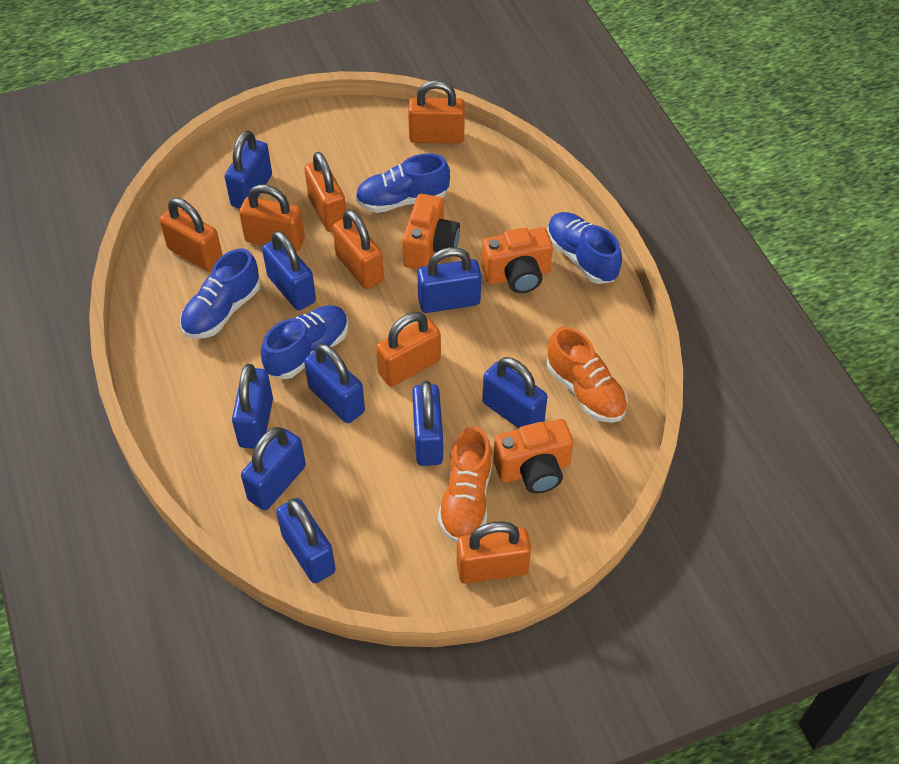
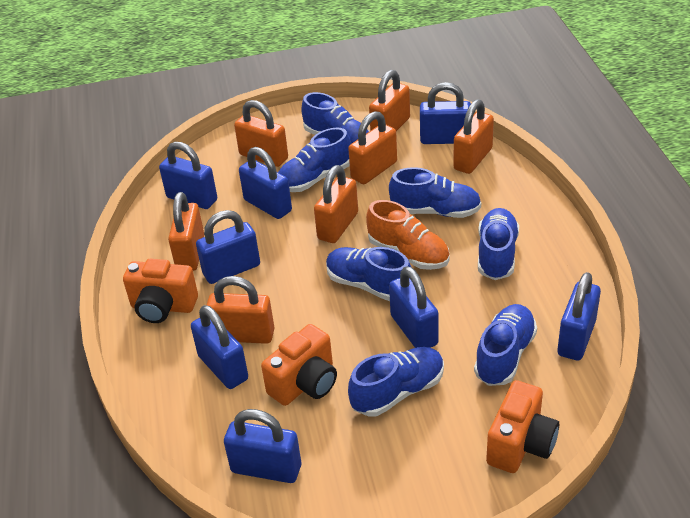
blue padlock: [225,130,272,209] [232,364,273,449] [241,427,306,510] [262,231,316,311] [276,498,336,583] [304,344,365,423] [412,381,443,466] [417,247,481,313] [482,357,547,428] = 9 -> [159,142,217,209] [191,305,248,389] [196,210,260,284] [224,409,301,483] [239,147,292,219] [389,266,439,348] [420,82,471,144] [557,272,601,361] = 8
blue shoe: [180,249,260,339] [261,305,348,379] [355,153,450,213] [547,212,622,284] = 4 -> [278,127,351,192] [301,92,369,144] [326,247,411,301] [348,347,444,416] [389,167,481,218] [474,304,537,386] [478,208,519,280] = 7
orange shoe: [438,426,492,543] [546,327,628,423] = 2 -> [366,200,450,270] = 1

